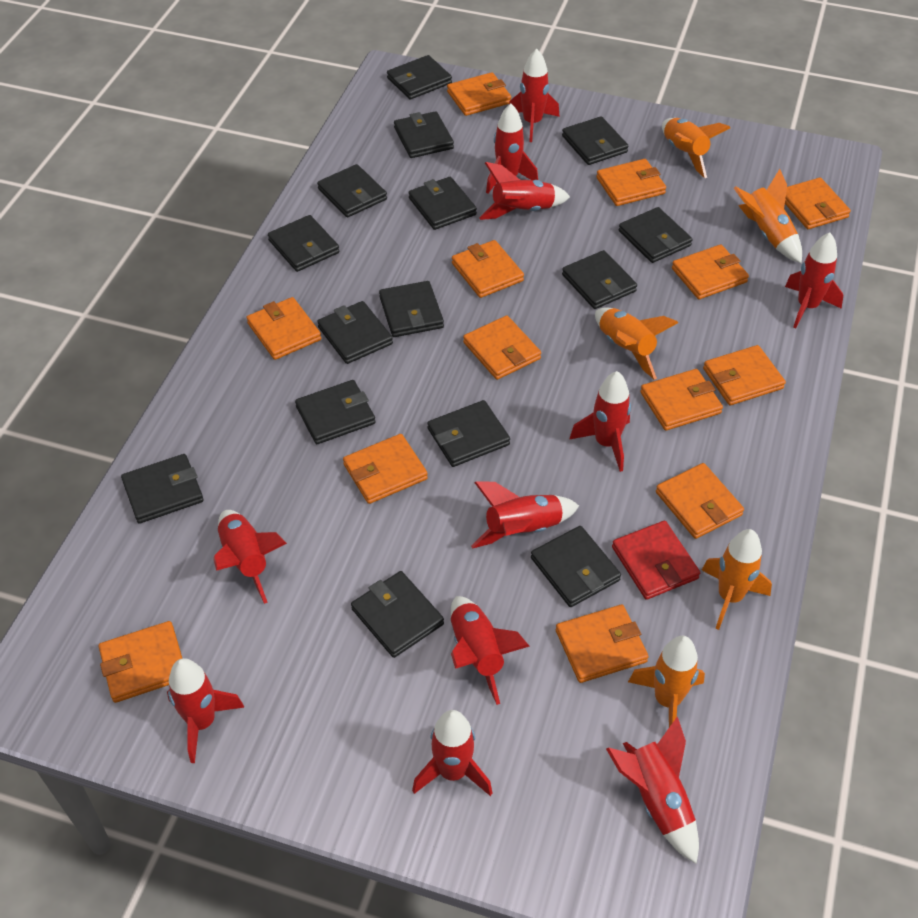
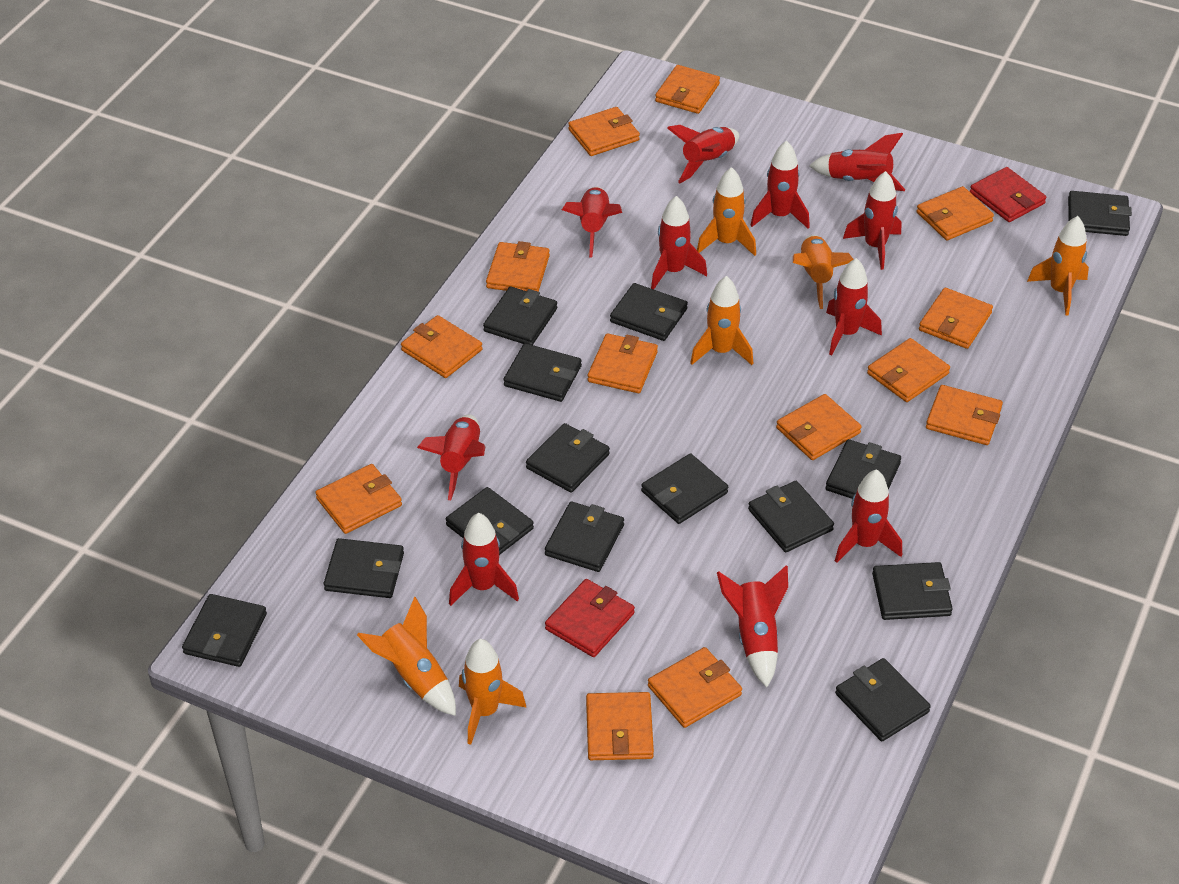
black wallet: [121,454,204,524] [268,215,339,272] [295,380,375,444] [317,164,387,217] [317,301,393,364] [351,571,444,658] [379,281,444,337] [387,55,452,99] [394,111,454,158] [409,177,477,230] [427,400,510,467] [531,526,621,607] [562,116,628,165] [562,250,637,309] [619,207,693,263] = 15 -> [182,594,267,667] [324,538,404,598] [446,487,534,555] [483,287,557,345] [503,343,582,402] [526,423,610,493] [545,501,624,572] [610,283,688,341] [641,453,728,524] [748,481,834,552] [825,439,901,498] [835,658,931,741] [872,562,953,620] [1068,191,1132,236] = 14
orange rocket: [595,307,678,380] [628,636,705,727] [662,118,730,178] [702,529,772,630] [734,169,802,263] = 5 -> [357,597,456,716] [459,639,526,745] [690,276,754,365] [697,167,756,256] [793,235,854,309] [1027,216,1089,315] = 6
red wallet: [612,521,700,600] = 1 -> [545,579,635,657] [970,167,1046,222] = 2

